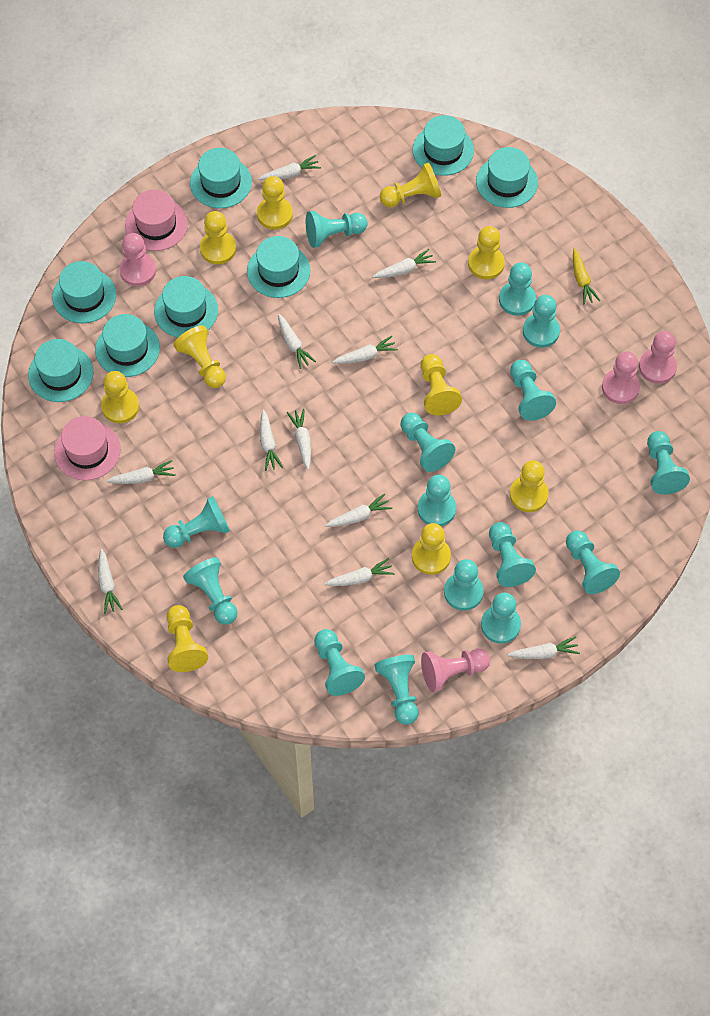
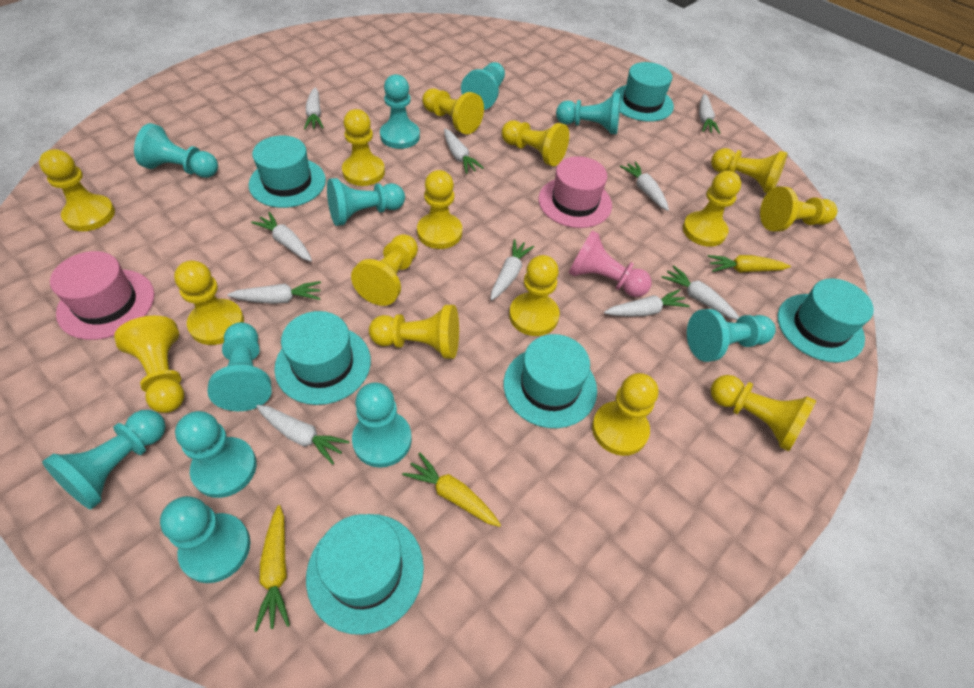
pink pawn: [119,233,156,286] [421,649,490,692] [602,351,640,404] [639,331,677,384] = 4 -> [568,230,651,297] = 1
turquoise hat: [28,339,93,402] [52,261,116,323] [95,314,160,377] [154,276,218,338] [190,148,252,208] [247,236,310,298] [413,115,474,176] [476,147,538,208] = 8 -> [249,135,326,208] [274,311,371,405] [306,514,424,635] [504,334,597,428] [612,62,674,122] [778,278,874,363] = 6
turquoise pawn: [163,496,230,548] [183,557,238,625] [306,211,368,248] [314,629,365,696] [374,655,419,725] [400,413,455,472] [418,475,456,526] [444,559,484,611] [481,593,521,644] [489,522,536,587] [499,263,536,316] [510,360,556,421] [523,295,560,348] [566,530,620,594] [647,431,690,495] = 15 -> [42,410,166,510] [134,123,218,178] [160,496,250,583] [175,411,257,498] [208,322,272,411] [327,178,405,226] [352,382,412,468] [380,74,420,149] [461,62,505,110] [556,93,621,134] [687,309,776,362] = 11
white carrot: [98,549,123,614] [106,460,176,484] [258,155,321,180] [260,410,283,471] [278,314,316,369] [287,409,311,470] [324,558,394,586] [325,494,392,527] [332,336,398,364] [373,249,436,278] [507,636,580,659] = 11 -> [227,281,321,304] [251,212,312,261] [256,405,350,465] [304,87,324,129] [444,129,484,174] [491,239,534,300] [604,289,690,317] [620,161,669,211] [661,265,740,320] [699,94,720,134] = 10
yellow carrot: [573,248,600,305] = 1 -> [254,505,290,632] [402,453,501,527] [708,255,791,273] = 3
yellow pawn: [101,371,139,423] [167,605,208,672] [173,325,226,388] [200,211,236,264] [257,176,293,230] [380,162,441,207] [412,523,451,575] [421,354,462,416] [468,226,505,279] [510,460,549,512] = 10 -> [39,149,115,231] [114,316,184,413] [174,261,244,345] [342,109,385,186] [351,234,418,306] [369,305,459,359] [417,170,462,249] [422,88,484,135] [502,120,569,166] [509,255,560,336] [592,373,658,456] [683,171,741,247] [711,148,788,193] [711,375,817,452] [760,186,837,232] = 15

